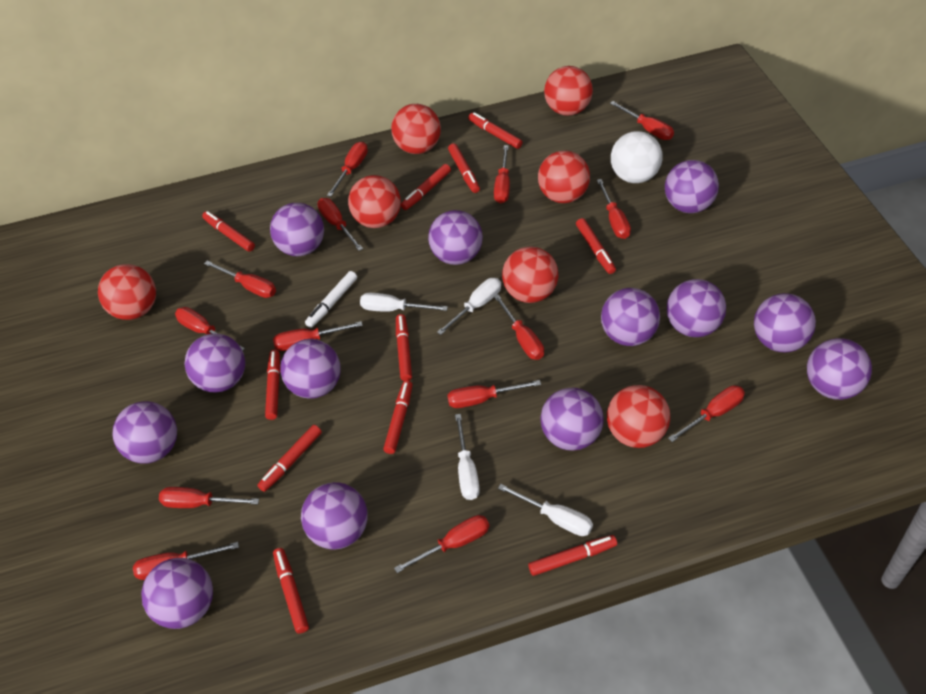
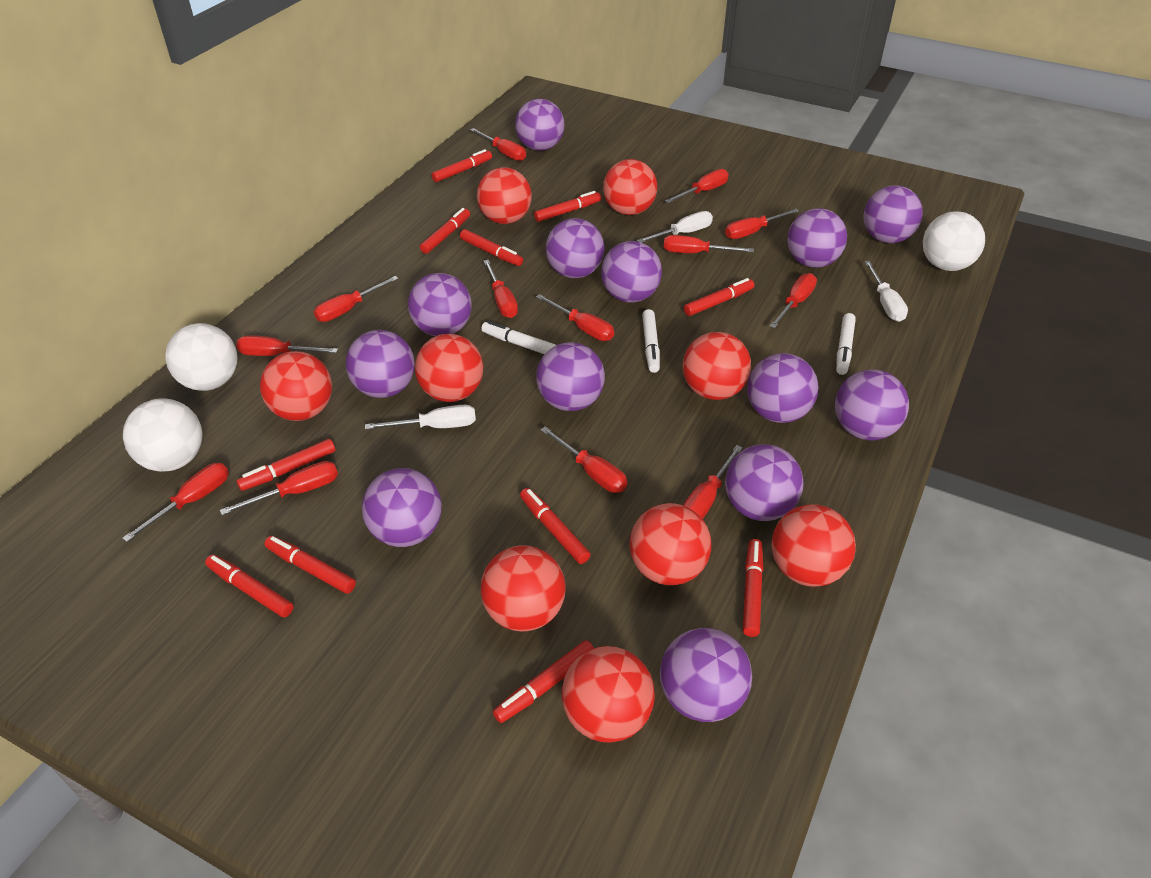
red ball: [98,264,156,320] [348,175,401,228] [391,104,441,154] [502,246,559,303] [538,151,590,203] [544,66,593,116] [607,385,670,448] = 7 -> [260,351,332,421] [415,334,483,402] [477,167,532,224] [480,545,565,632] [562,646,655,743] [603,159,657,215] [630,503,711,585] [683,332,751,400] [771,504,856,587] = 9
red screwdriver: [133,542,239,580] [159,487,259,508] [175,307,245,351] [204,260,276,298] [273,321,363,351] [317,198,363,251] [327,142,368,197] [394,515,489,573] [447,380,541,408] [494,145,510,203] [494,294,544,360] [597,179,631,239] [610,101,674,140] [668,385,745,442] = 14 -> [122,463,229,542] [220,461,338,515] [236,335,338,356] [314,276,399,322] [470,128,526,161] [483,260,518,318] [536,294,614,341] [541,426,627,493] [664,235,754,253] [665,169,729,203] [683,445,743,519] [725,209,799,239] [769,273,817,328] = 13
white ball: [611,131,663,183] = 1 -> [123,398,202,472] [165,323,238,391] [923,212,985,271] = 3
white marker: [305,271,357,328] = 1 -> [481,321,556,354] [642,309,660,373] [836,313,856,375] = 3
white screwdriver: [360,293,448,312] [437,278,501,335] [455,414,480,500] [498,484,593,536] = 4 -> [365,405,476,430] [637,211,713,243] [864,261,908,322] = 3

